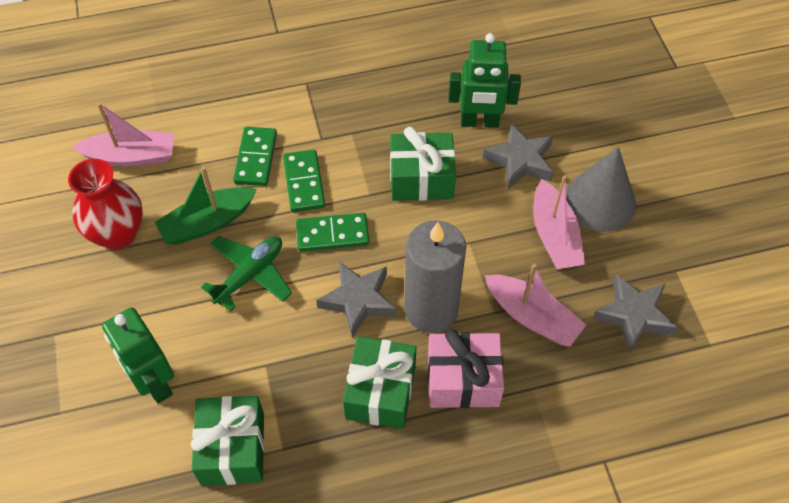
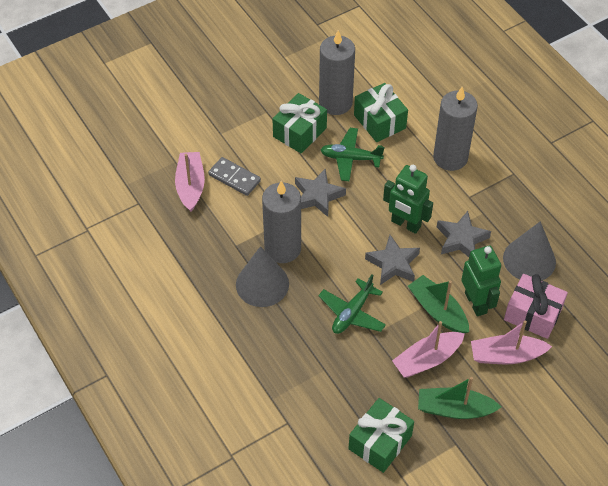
green boat: [155,167,257,245] = 1 -> [408,275,469,333] [418,377,501,419] = 2
green domino: [233,127,277,186] [283,150,325,212] [296,213,369,252] = 3 -> none = 0
green plane: [201,236,292,311] = 1 -> [318,274,386,334] [321,128,384,181] = 2
grey candle: [405,220,466,333] = 1 -> [262,181,301,263] [319,30,355,115] [433,87,478,171] = 3
grey cone: [566,147,636,232] = 1 -> [236,246,289,307] [503,221,556,281] = 2
grey domino: none = 0 -> [208,157,261,196] = 1
red vase: [68,159,143,250] = 1 -> none = 0

